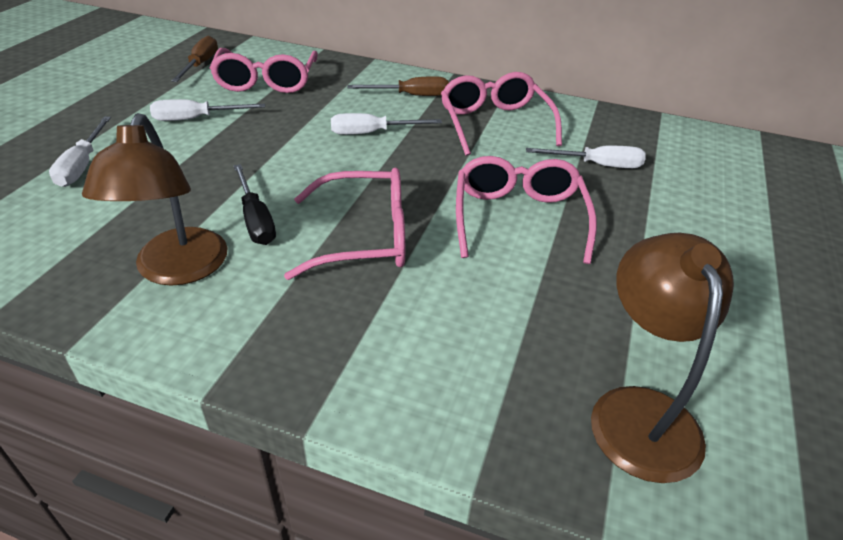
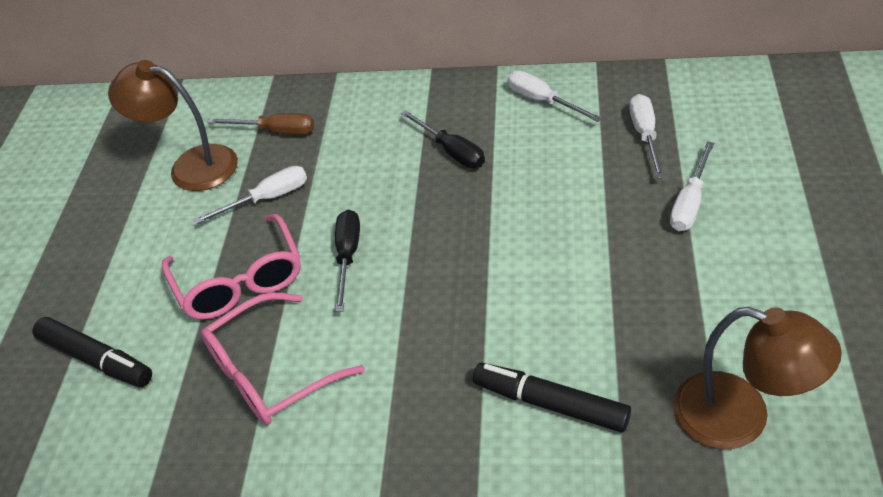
black marker: none = 0 -> [32,317,152,387] [473,362,631,432] = 2
black screwdriver: [233,164,276,245] = 1 -> [335,210,360,312] [401,110,485,168] = 2
brown screwdriver: [171,36,218,82] [348,76,449,96] = 2 -> [207,113,314,135] = 1
pink glasses: [209,48,318,93] [284,167,405,280] [441,72,562,156] [456,156,597,264] = 4 -> [162,214,301,320] [201,292,365,425] = 2

